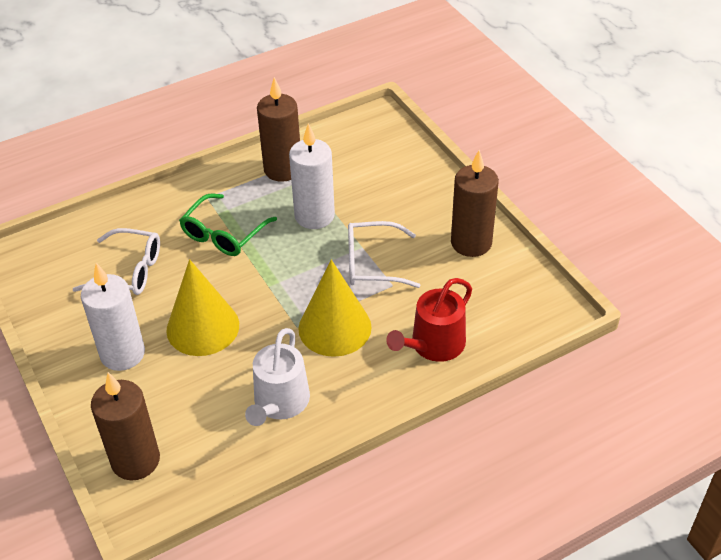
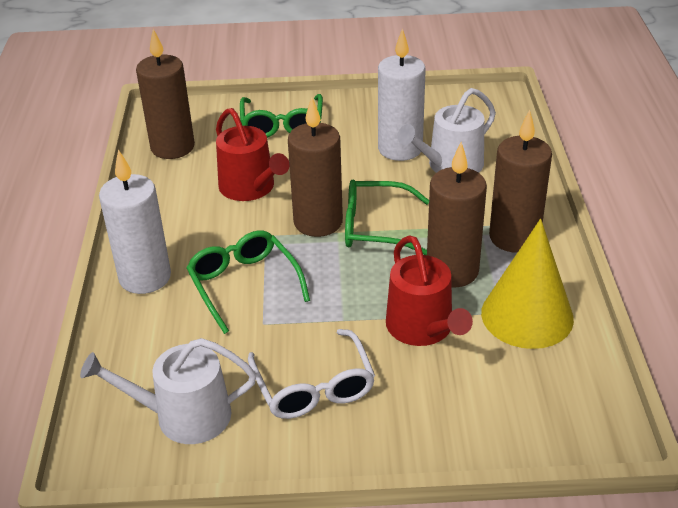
brown candle: [91,372,160,480] [257,77,300,182] [451,150,499,257] = 3 -> [136,29,195,159] [288,97,343,237] [427,142,487,287] [489,110,552,253] = 4
green glasses: [179,194,277,256] = 1 -> [186,230,310,334] [240,94,323,138] [345,180,429,255] = 3
red watering can: [386,278,472,362] = 1 -> [216,108,289,201] [386,235,473,346] = 2
white glasses: [72,228,160,295] [348,221,421,288] = 2 -> [248,329,375,419] = 1
white watering can: [245,328,310,426] = 1 -> [80,338,256,444] [397,88,496,173] = 2
yellow cone: [166,259,239,356] [298,259,372,357] = 2 -> [481,219,574,349] = 1

